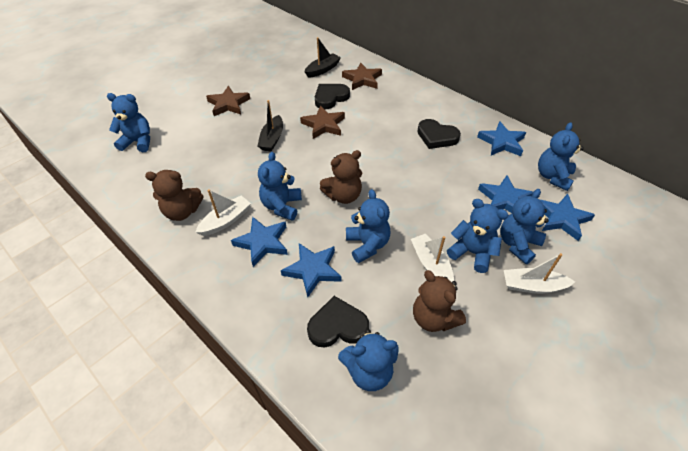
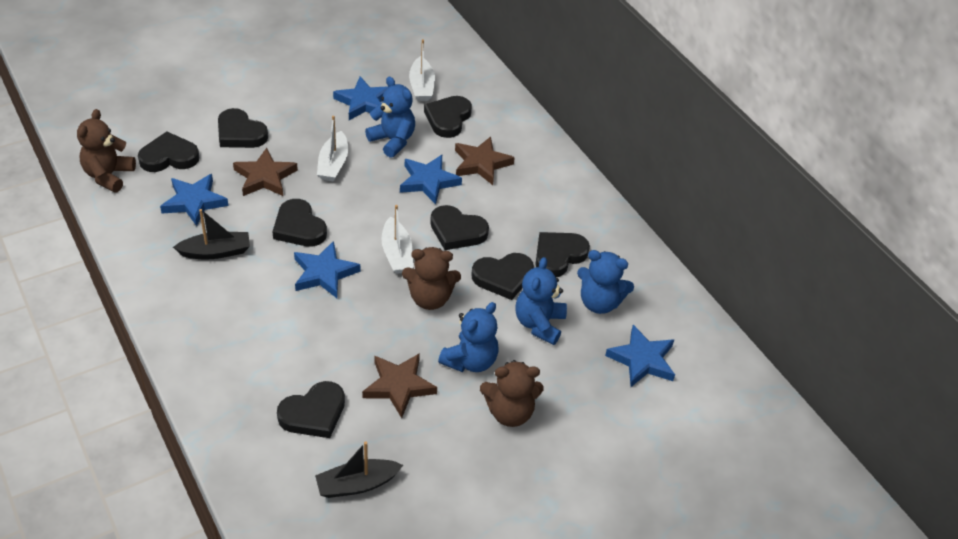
black heart: [307,296,369,347] [315,84,350,109] [417,119,461,149] = 3 -> [138,132,199,172] [218,108,268,148] [273,199,327,247] [277,381,345,438] [424,96,472,138] [430,205,489,250] [471,253,534,300] [535,232,590,277] = 8
blue teddy bear: [107,93,150,152] [258,152,302,221] [338,329,399,391] [346,189,390,263] [447,199,508,273] [501,189,549,264] [538,122,584,191] = 7 -> [365,77,415,158] [438,302,499,372] [515,257,567,345] [577,250,634,314] = 4

